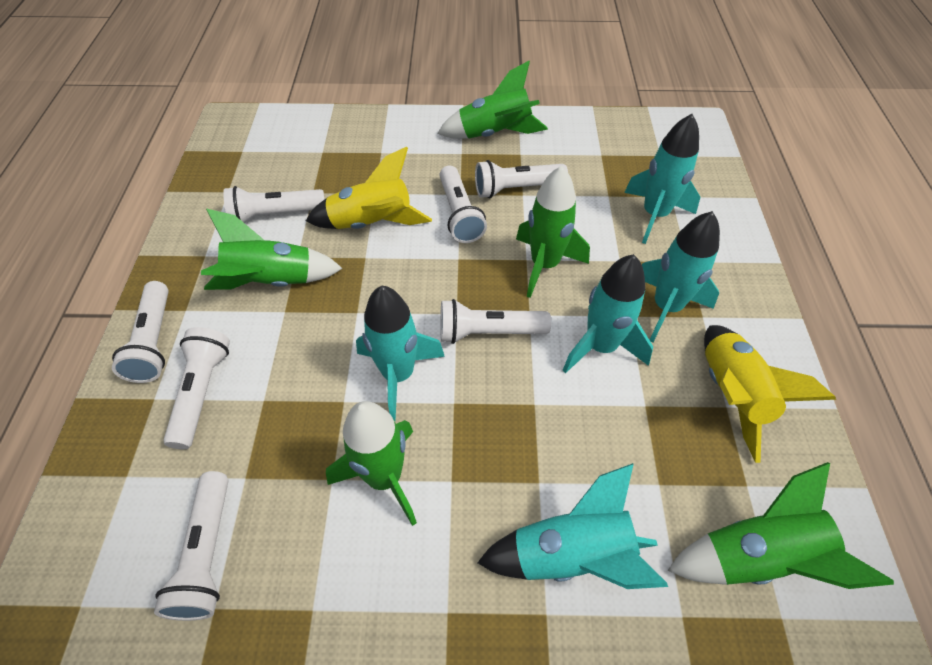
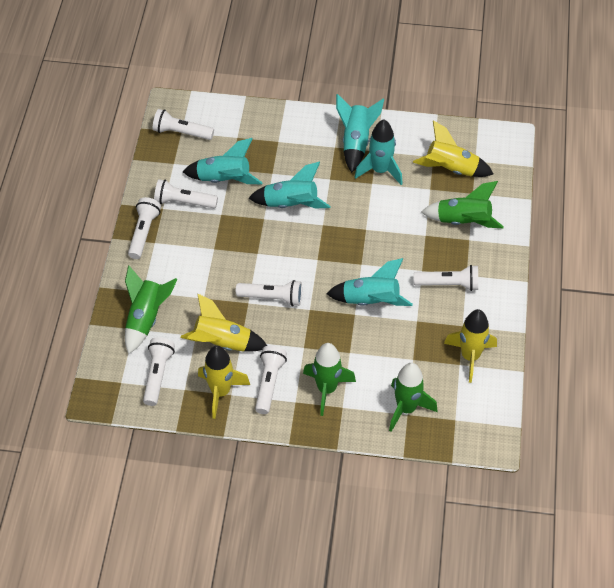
green rocket: [201,208,343,290] [326,401,417,526] [437,61,548,139] [516,166,590,298] [668,462,894,589] = 5 -> [125,265,178,354] [303,343,356,416] [389,363,437,432] [421,181,504,228] = 4
yellow rocket: [306,147,432,229] [704,325,836,463] = 2 -> [181,293,267,352] [198,346,250,419] [413,120,494,177] [444,309,497,383] = 4

